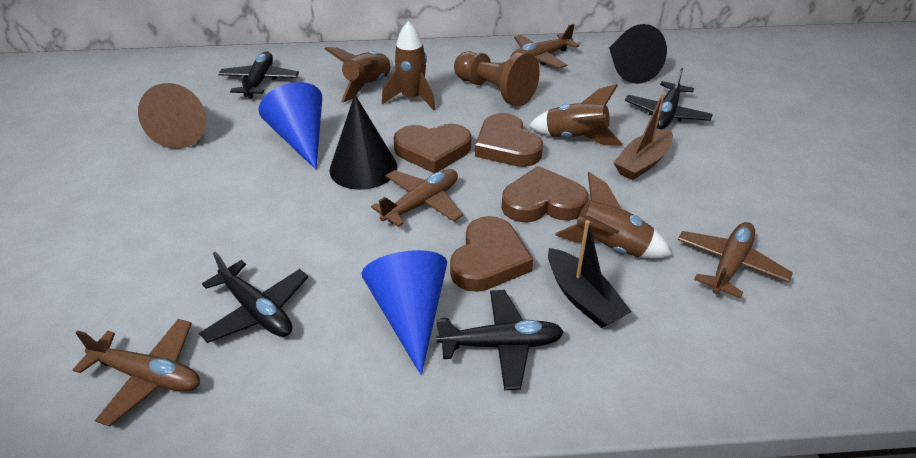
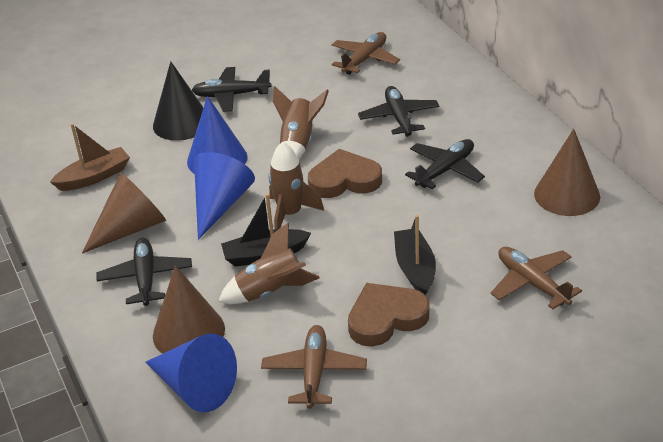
black boat: [548,220,632,328] = 1 -> [221,193,311,267] [394,215,436,295] = 2
black cone: [329,95,397,190] [609,24,667,84] = 2 -> [153,61,204,141] = 1
blue cone: [258,82,322,170] [361,250,447,375] = 2 -> [146,334,237,412] [187,96,248,174] [194,152,255,240] = 3
brown cone: [138,83,206,149] = 1 -> [82,173,166,254] [153,265,225,354] [534,129,600,216] = 3
brown heart: [393,124,471,173] [450,216,533,292] [475,113,543,167] [502,166,588,223] = 4 -> [308,149,382,198] [348,283,429,346] = 2
brown pawn: [454,51,540,106] = 1 -> none = 0
brown plane: [73,319,200,426] [371,169,463,227] [510,24,579,69] [678,222,793,298] = 4 -> [261,325,367,409] [332,32,400,75] [491,247,582,310] = 3
brown rocket: [325,47,394,102] [382,21,436,111] [529,84,623,146] [555,172,672,259] = 4 -> [218,223,320,304] [268,141,324,229] [273,87,329,159] = 3

